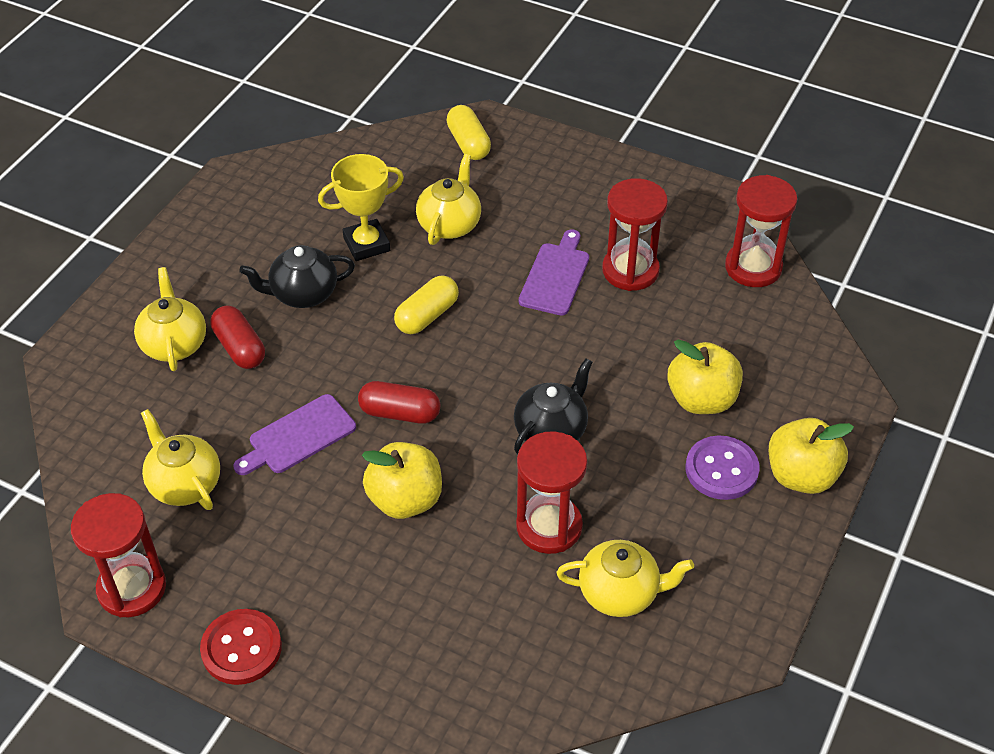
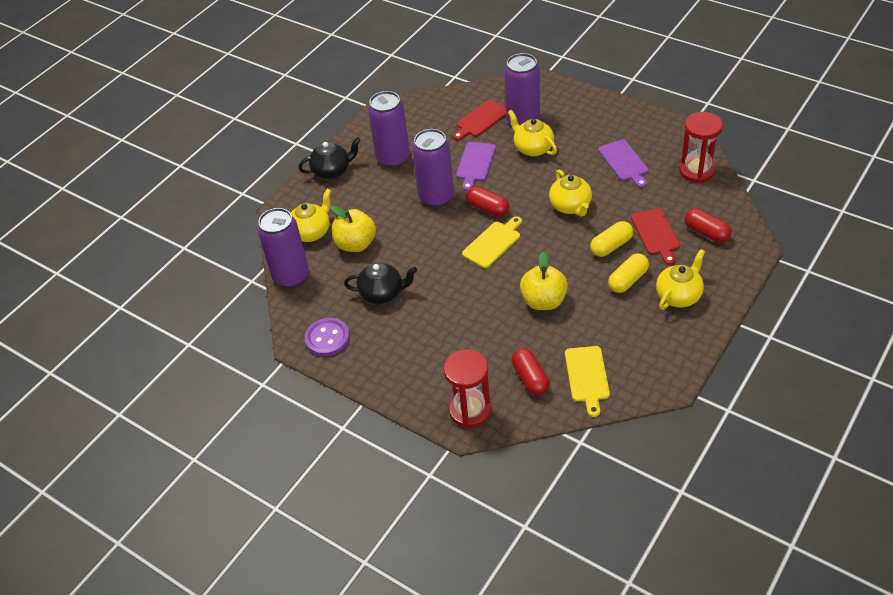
purple can: none = 0 -> [258,208,309,288] [368,91,410,168] [412,129,454,207] [504,53,540,125] = 4
red button: [200,609,282,685] = 1 -> none = 0
red capsule: [211,305,265,369] [358,381,440,424] = 2 -> [466,186,510,217] [512,348,550,395] [685,209,732,243] = 3
red cutting board: none = 0 -> [453,100,506,140] [631,208,680,265] = 2
red hourglass: [71,493,166,617] [516,431,587,554] [602,178,668,291] [725,175,797,287] = 4 -> [443,350,491,428] [679,112,723,183] = 2
yellow apple: [362,442,442,519] [667,340,743,414] [769,418,854,494] = 3 -> [331,206,376,252] [520,252,568,310] = 2
yellow cutting board: none = 0 -> [462,216,522,268] [565,346,610,417] = 2
yellow trophy: [318,154,404,261] = 1 -> none = 0

